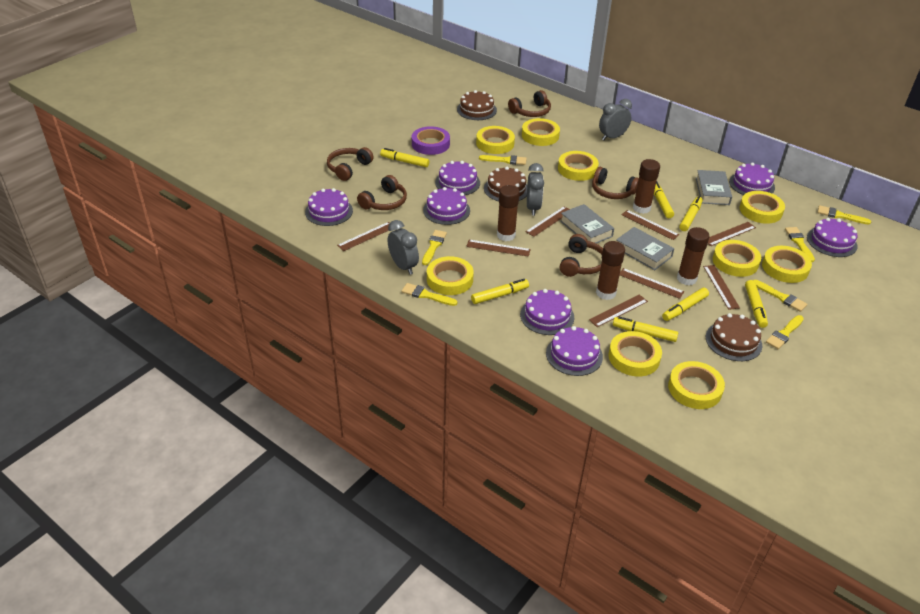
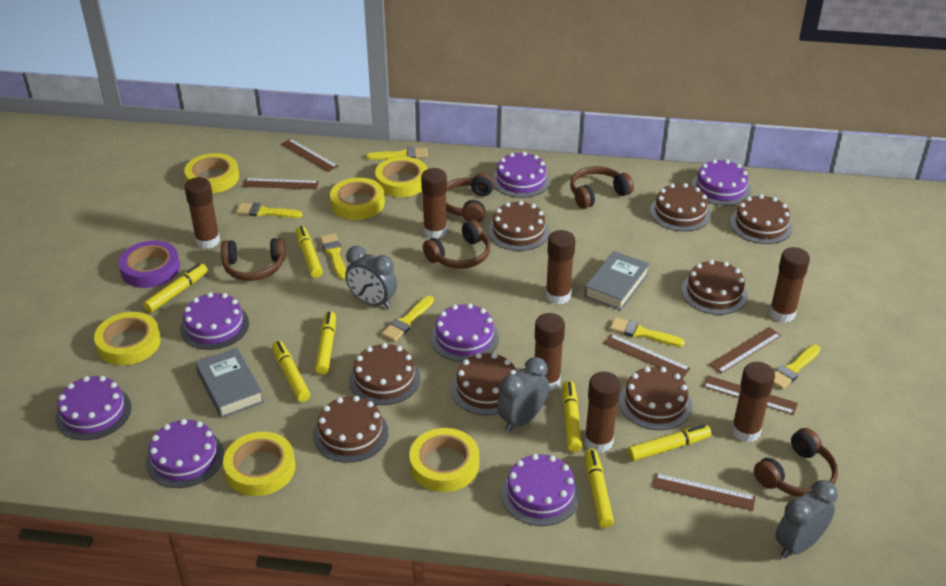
brown cake: [457,90,497,120] [484,167,527,201] [706,313,762,361] = 3 -> [313,396,388,463] [349,343,421,405] [451,353,517,415] [488,201,549,251] [619,367,692,430] [650,183,711,231] [681,260,748,315] [730,194,793,244] = 8
brown glue stick: [497,185,520,241] [596,241,625,300] [633,159,660,214] [677,227,710,285] = 4 -> [184,177,220,249] [421,168,447,239] [535,313,565,391] [545,230,575,305] [584,372,621,453] [731,362,775,442] [769,247,810,323] = 7
brown ruler: [337,222,390,251] [466,239,531,257] [525,206,570,237] [589,294,648,327] [620,268,684,299] [621,210,679,240] [703,265,740,310] [708,222,756,246] = 8 -> [242,178,319,189] [281,139,338,172] [604,334,691,378] [652,473,756,511] [703,375,798,415] [709,327,781,374] = 6
grey book: [560,204,614,244] [616,227,674,270] [696,170,732,205] = 3 -> [195,348,264,418] [584,251,650,311] = 2
yellow brush: [401,283,457,306] [422,230,447,265] [479,155,527,165] [753,280,807,312] [766,315,804,349] [785,227,815,262] [817,205,871,225] = 7 -> [236,203,302,218] [320,233,346,279] [366,147,428,160] [381,296,434,342] [610,317,685,347] [773,345,821,390] = 6
yellow tape: [427,256,474,295] [476,126,515,154] [522,118,560,146] [558,151,599,181] [609,331,662,376] [668,361,725,409] [713,240,761,277] [739,191,785,224] [762,246,812,283] = 9 -> [94,312,161,365] [184,153,239,193] [223,432,296,496] [330,178,385,220] [375,156,428,197] [409,428,479,492] = 6

